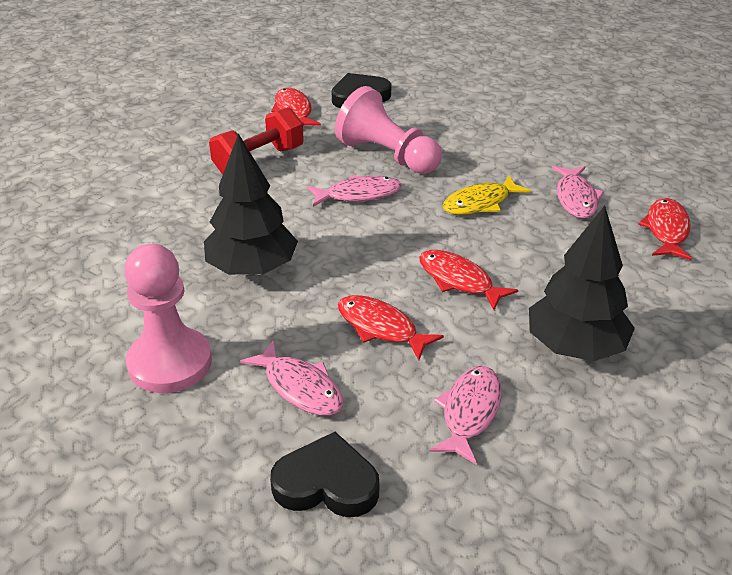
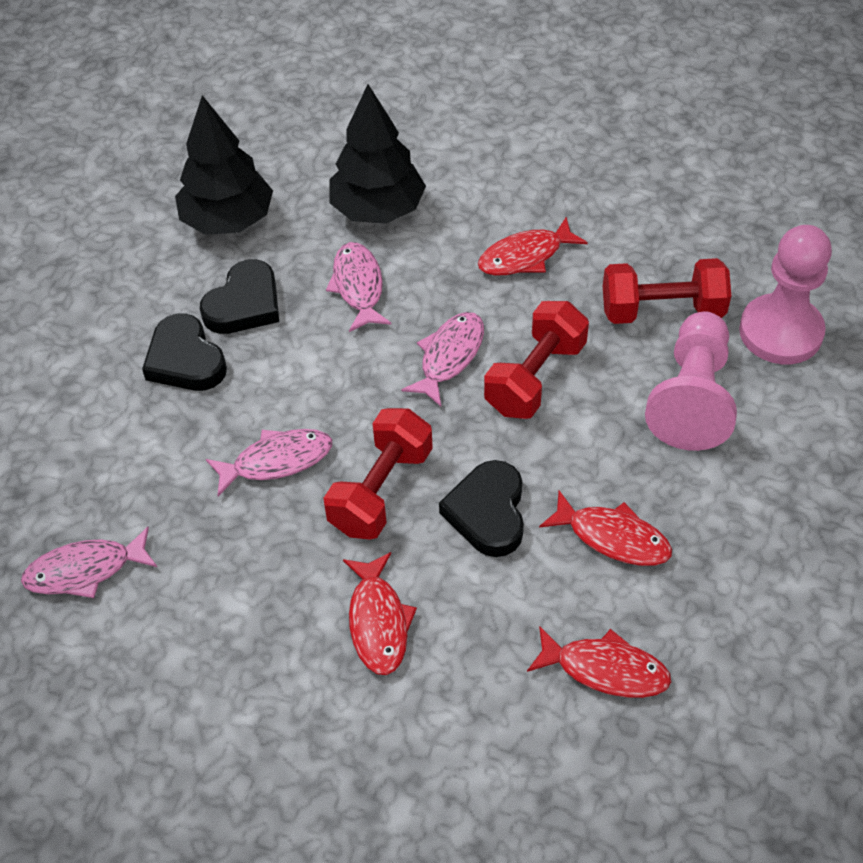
black heart: [270,432,379,517] [332,73,391,108] = 2 -> [142,313,227,391] [200,259,279,334] [439,460,524,557] = 3
red dumbbell: [209,107,304,175] = 1 -> [323,408,433,540] [484,301,589,419] [603,258,731,324] = 3
yellow fish: [442,175,531,215] = 1 -> none = 0

